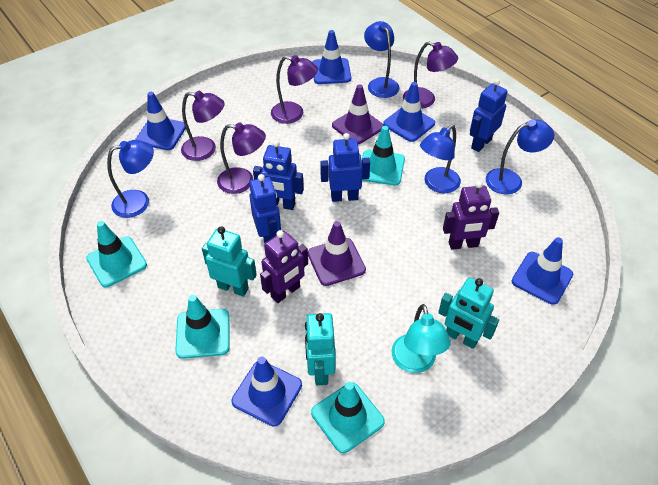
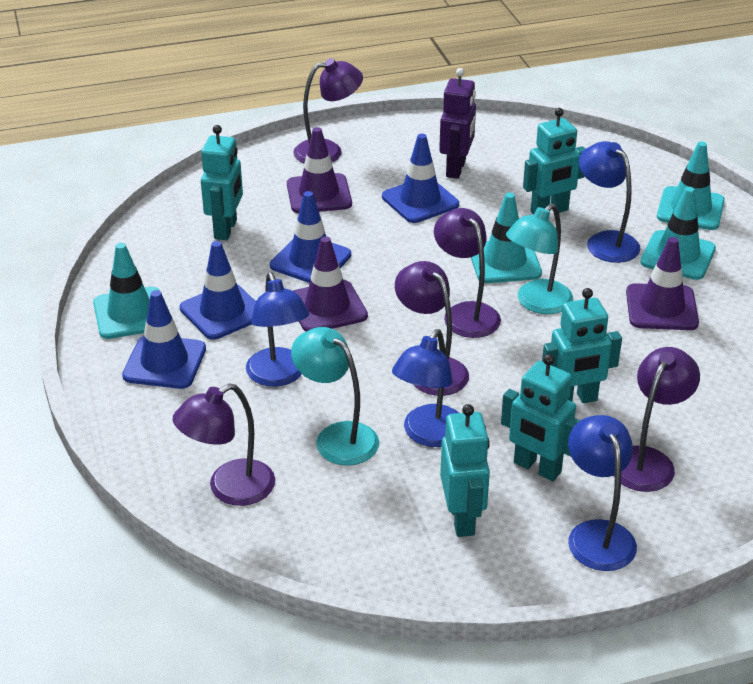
blue robot: [249,174,281,243] [253,140,304,210] [320,133,370,202] [470,79,508,152] = 4 -> none = 0
blue traffic cone: [135,92,186,150] [232,357,302,427] [312,30,351,84] [383,82,435,142] [512,237,573,305] = 5 -> [122,290,206,389] [180,241,256,340] [270,191,351,283] [382,134,459,223] = 4
purple lamp: [181,91,225,161] [217,122,266,194] [271,55,318,124] [403,42,458,109] = 4 -> [173,383,275,506] [293,58,363,163] [395,261,469,396] [434,208,501,338] [614,347,700,492] = 5
purple robot: [260,230,308,303] [443,181,499,250] = 2 -> [439,68,476,179] = 1
purple traffic cone: [308,221,366,286] [332,84,384,144] = 2 -> [287,127,352,213] [293,236,368,332] [626,237,699,330] = 3
turquoise lamp: [391,304,451,373] = 1 -> [291,327,379,466] [506,204,573,314] = 2
turquoise robot: [202,226,257,297] [305,313,336,385] [438,278,499,349] = 3 -> [201,125,243,240] [440,404,490,537] [501,354,580,481] [523,108,585,215] [542,288,622,403] = 5

